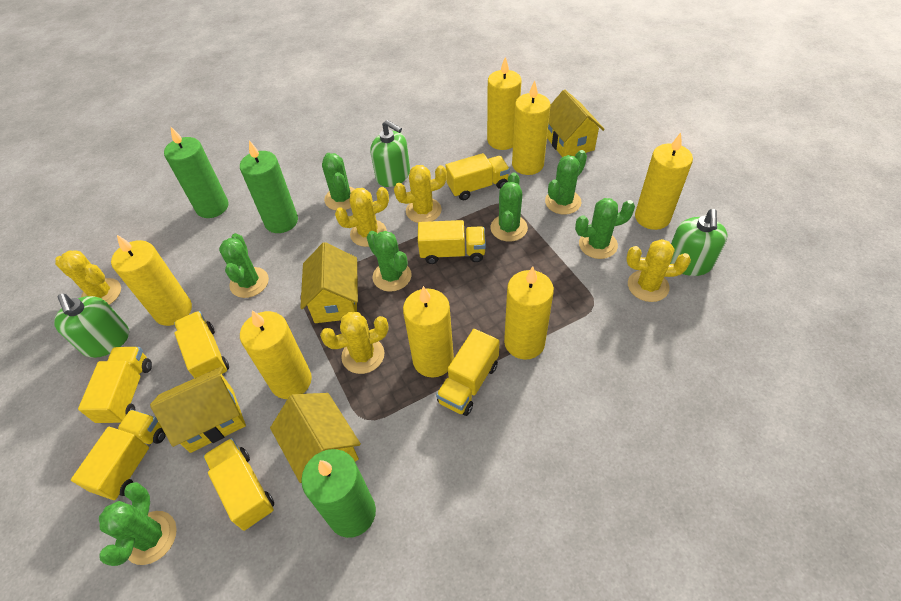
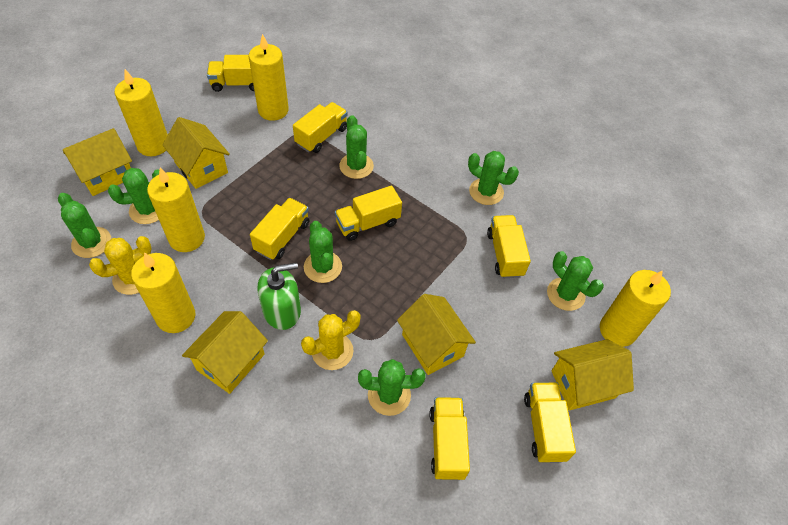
green candle: [164,127,229,218] [240,141,298,233] [301,449,376,538] = 3 -> none = 0
green soap dispenser: [54,294,129,358] [371,120,410,187] [670,209,728,276] = 3 -> [257,262,301,330] = 1
yellow cactus: [55,250,121,305] [320,312,389,374] [335,187,389,247] [394,165,447,223] [626,239,691,302] = 5 -> [89,236,152,295] [301,310,361,370] = 2
yellow candle: [111,235,192,326] [240,310,312,399] [403,286,454,378] [487,57,522,150] [504,266,554,360] [512,80,550,175] [635,133,693,230] = 7 -> [115,69,168,156] [131,252,195,333] [147,168,205,252] [249,34,289,121] [600,270,671,347] = 5
yellow house: [150,366,246,453] [270,393,361,483] [300,242,358,323] [547,90,605,157] = 4 -> [63,128,132,196] [162,117,230,189] [182,311,268,394] [397,294,476,375] [552,339,634,410] = 5

